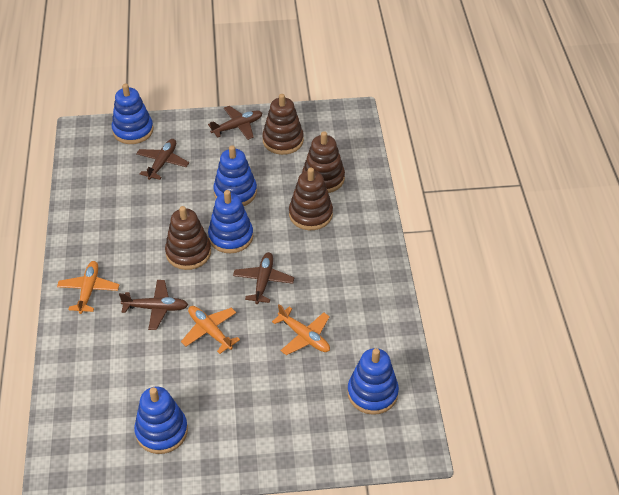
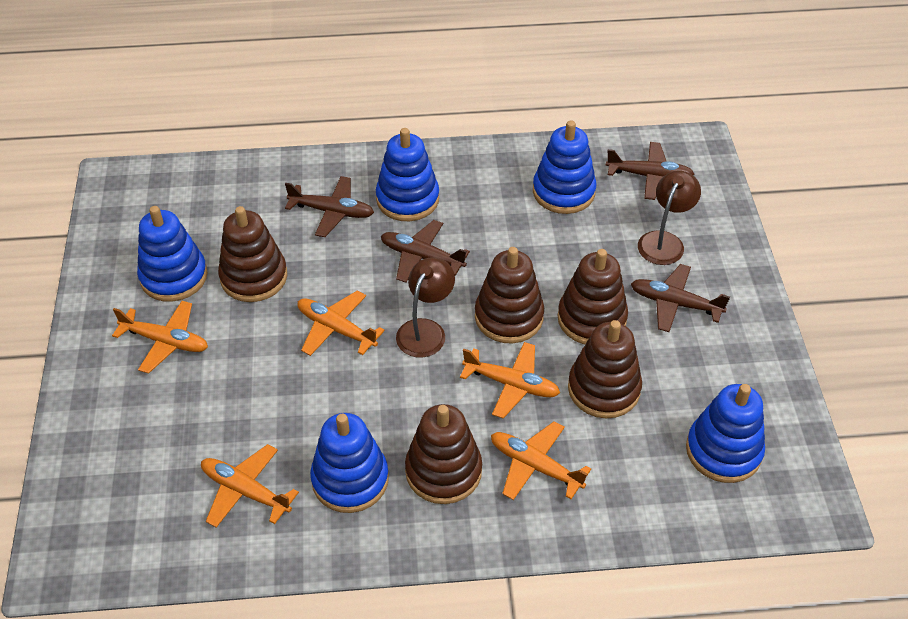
brown lamp: none = 0 -> [396,257,455,358] [638,171,701,265] = 2
brown stacking toy: [165,206,211,270] [262,94,304,155] [289,168,333,230] [302,131,345,193] = 4 -> [218,206,287,302] [405,404,482,504] [475,247,544,344] [558,249,628,345] [568,320,642,418] = 5
orange plane: [57,261,119,314] [181,306,240,354] [272,304,330,355] = 3 -> [112,301,208,374] [201,444,299,528] [297,291,385,356] [460,342,560,418] [491,421,591,500] = 5

